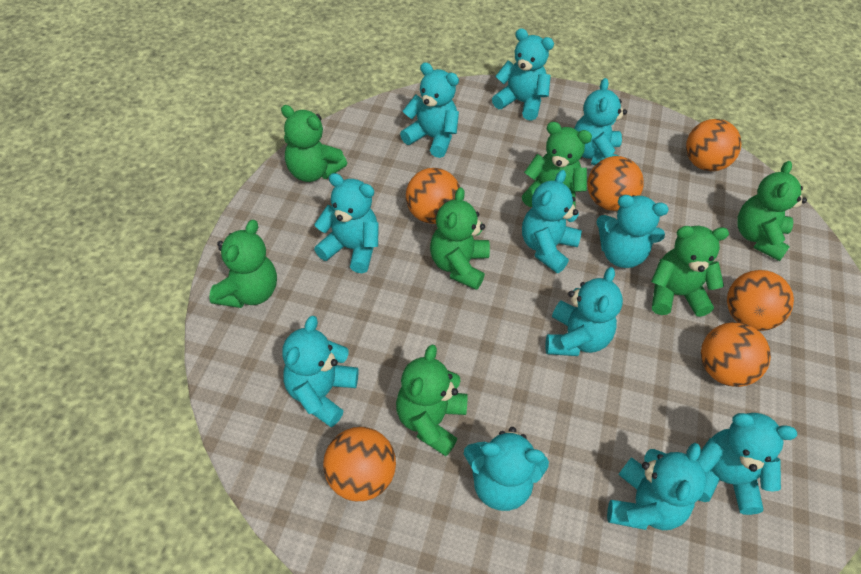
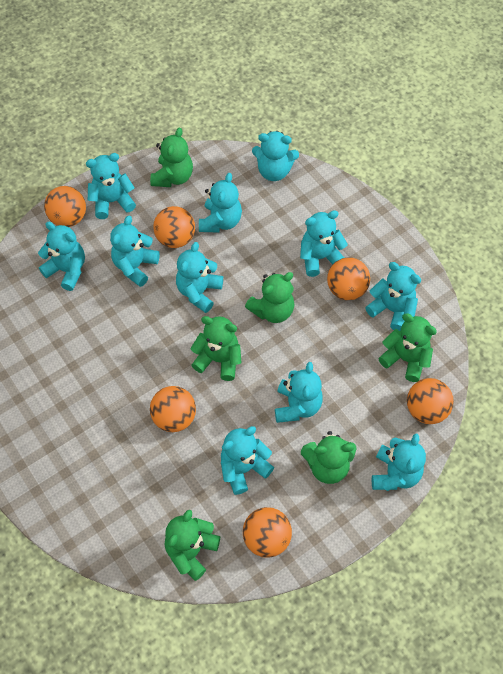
green teddy bear: [209,220,277,308] [281,105,347,182] [396,344,468,456] [430,187,490,290] [522,122,592,209] [651,226,729,317] [737,161,807,261] = 7 -> [150,128,193,187] [164,510,221,581] [190,316,241,381] [245,272,295,323] [301,431,356,484] [378,313,437,382] = 6

